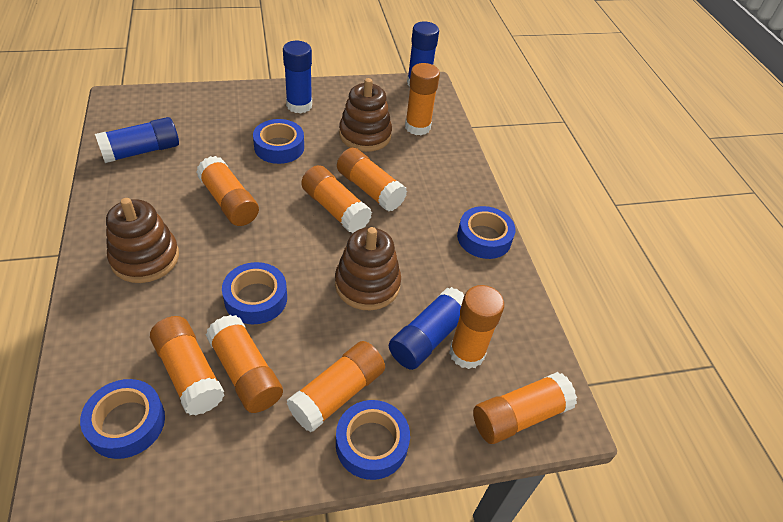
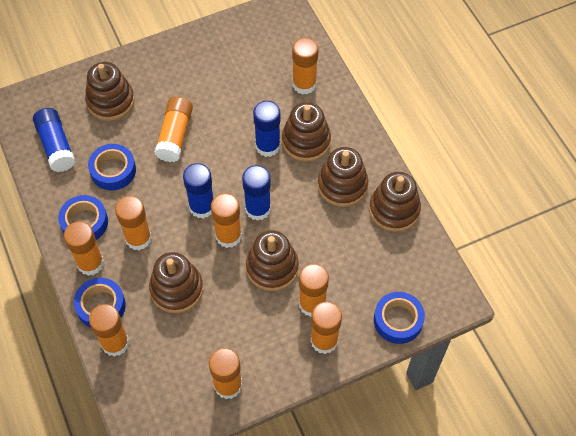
blue tape: [80,379,165,459] [222,262,287,324] [253,119,304,164] [336,400,410,480] [457,206,516,259] = 5 -> [58,195,108,240] [74,278,126,328] [88,144,136,190] [374,292,425,344] = 4
brown stacking toy: [106,198,179,283] [335,227,401,310] [339,78,392,152] = 3 -> [85,62,135,121] [149,252,203,313] [246,230,299,291] [282,102,331,162] [318,147,368,207] [369,172,421,232] = 6

